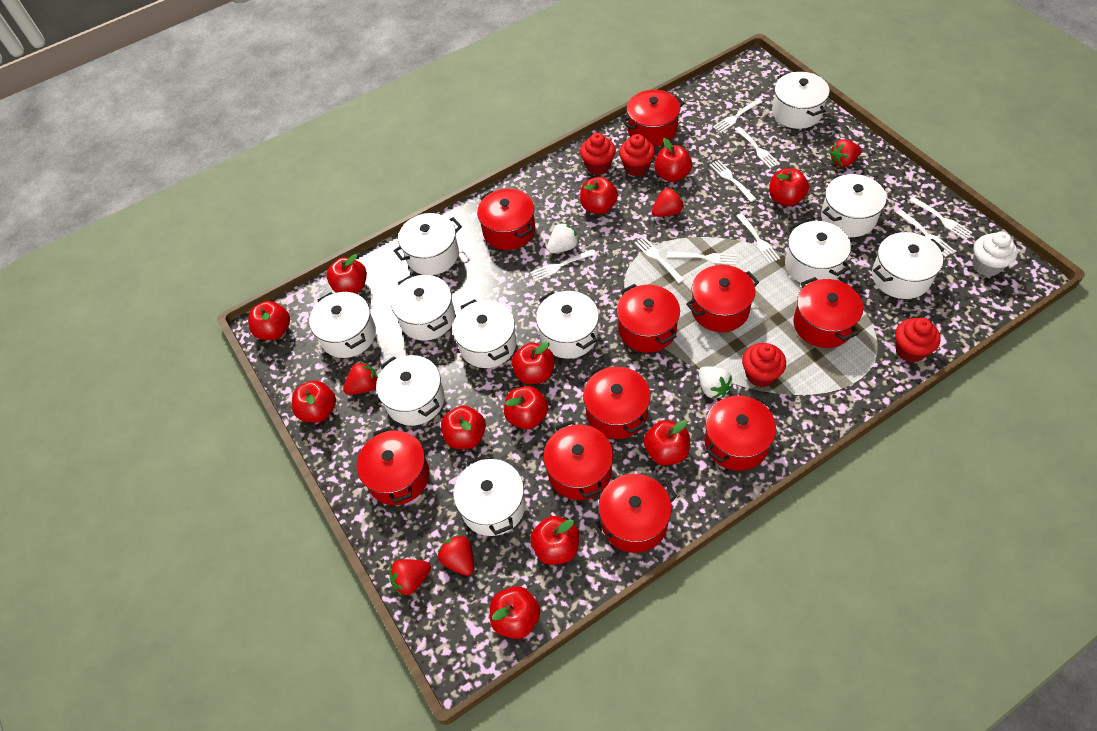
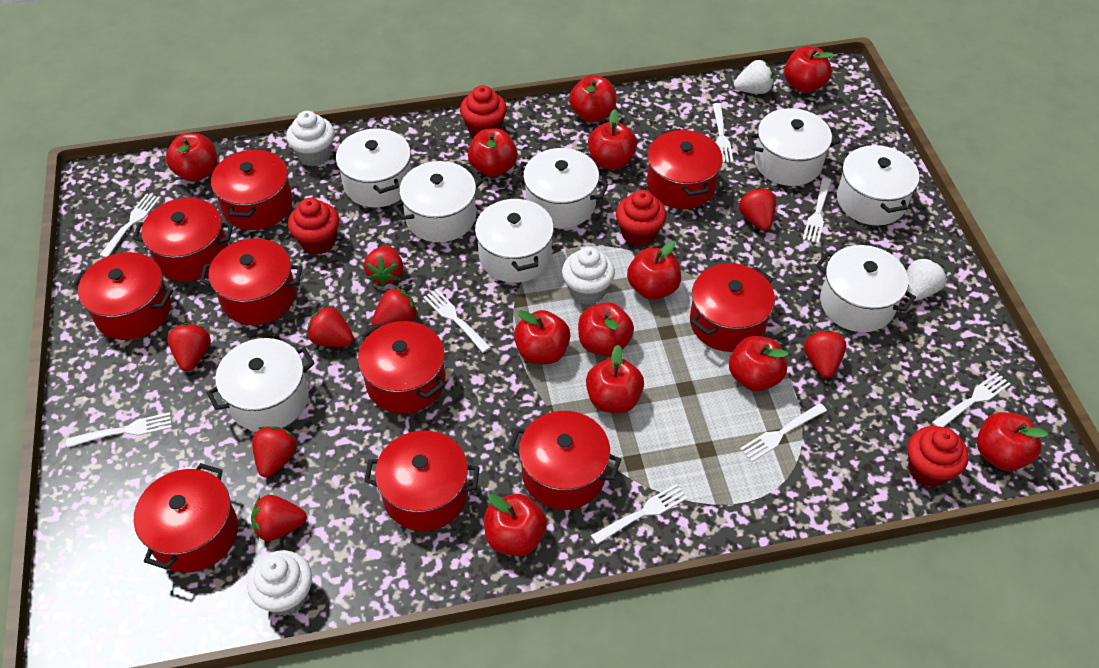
red strawberry: [343,361,378,395] [389,559,431,597] [438,535,474,576] [651,187,684,217] [829,139,862,167] = 5 -> [168,323,211,371] [251,495,307,541] [252,426,297,478] [307,305,354,347] [364,246,403,286] [372,287,418,327] [739,188,776,231] [804,330,846,378] = 8
white cupcake: [972,232,1018,276] = 1 -> [247,550,312,616] [286,111,335,166] [562,247,615,305] = 3
white fork: [530,249,595,281] [635,237,685,283] [667,252,737,265] [709,160,756,202] [713,99,762,133] [735,126,779,168] [736,213,780,264] [896,209,955,257] [909,197,973,240] = 9 -> [66,412,172,448] [100,193,160,258] [423,289,491,353] [591,484,688,545] [712,103,733,163] [740,403,827,462] [803,178,831,243] [932,372,1011,427] = 8
white pot: [309,292,376,358] [376,355,445,426] [391,275,455,341] [394,213,462,275] [452,299,516,368] [453,455,525,536] [536,291,599,359] [772,72,830,129] [785,221,851,285] [821,174,886,237] [872,232,944,299] = 11 -> [207,338,315,431] [336,128,411,207] [392,161,483,242] [475,197,554,283] [514,148,609,228] [747,108,840,186] [816,245,916,332] [837,144,919,225] = 8

